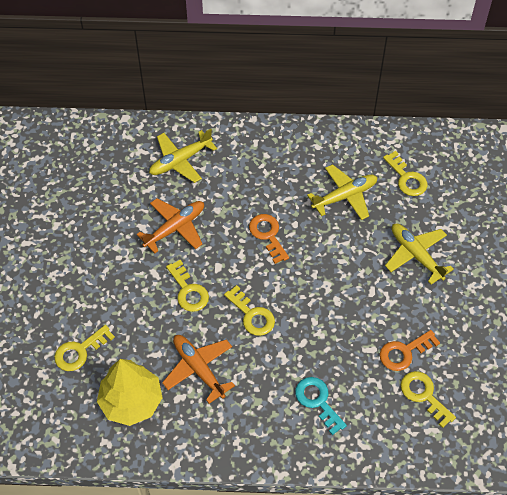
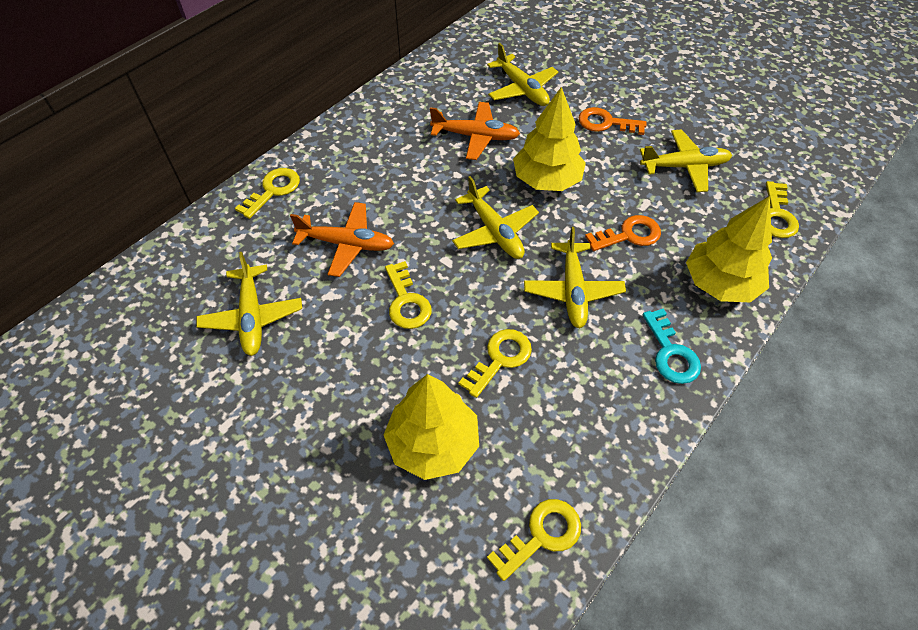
yellow plane: [149,129,217,183] [307,164,377,220] [385,223,454,284] = 3 -> [196,252,302,356] [452,176,539,259] [487,43,558,106] [524,227,626,328] [640,129,732,192] = 5
yellow tree: [97,359,163,426] = 1 -> [384,374,479,480] [513,87,586,191] [686,196,772,302] = 3

